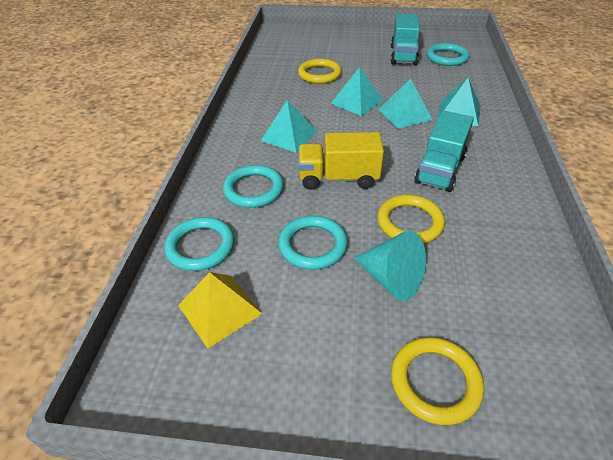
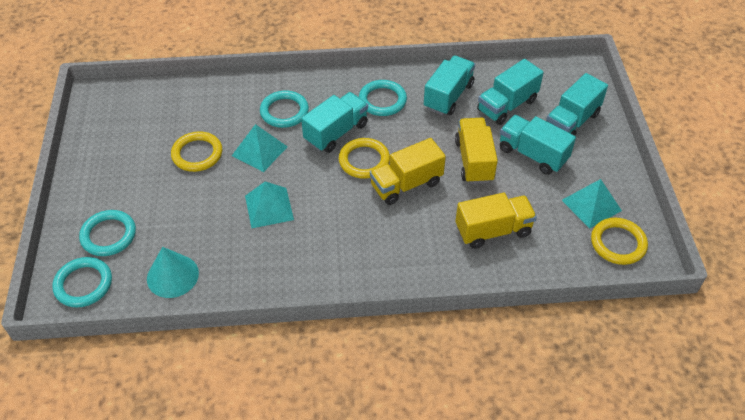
turquoise pyramid: [261,100,317,153] [331,67,383,116] [378,79,432,129] [437,77,480,126] = 4 -> [232,124,288,172] [245,181,294,228] [562,179,622,229] = 3
turquoise truck: [391,14,420,65] [415,111,474,192] = 2 -> [301,92,368,153] [424,55,475,115] [477,59,544,125] [500,115,576,175] [546,73,608,136] = 5
yellow pyramid: [178,272,262,348] = 1 -> none = 0
yellow truck: [298,132,384,190] = 1 -> [370,138,446,205] [455,118,498,184] [455,193,537,249] = 3

